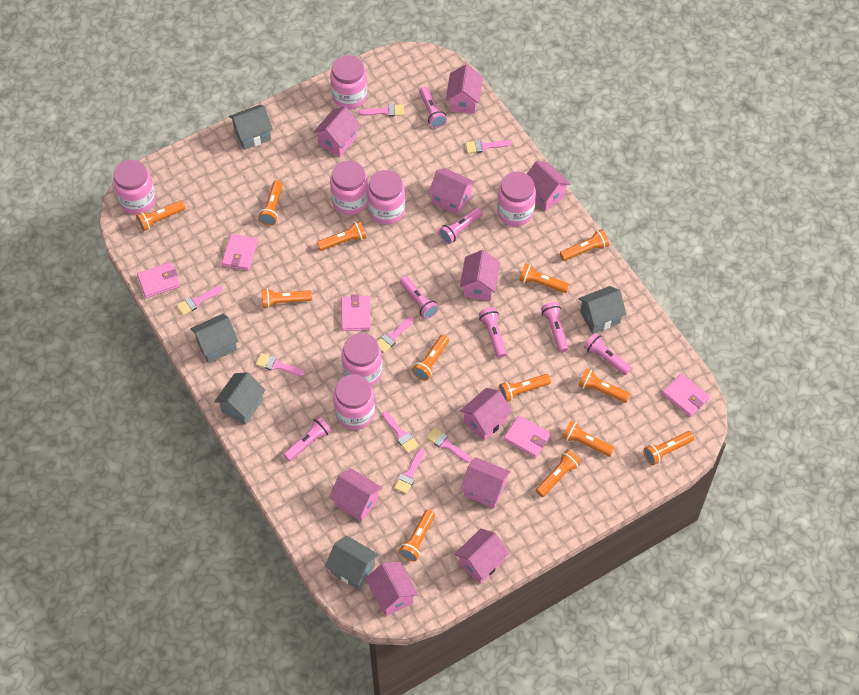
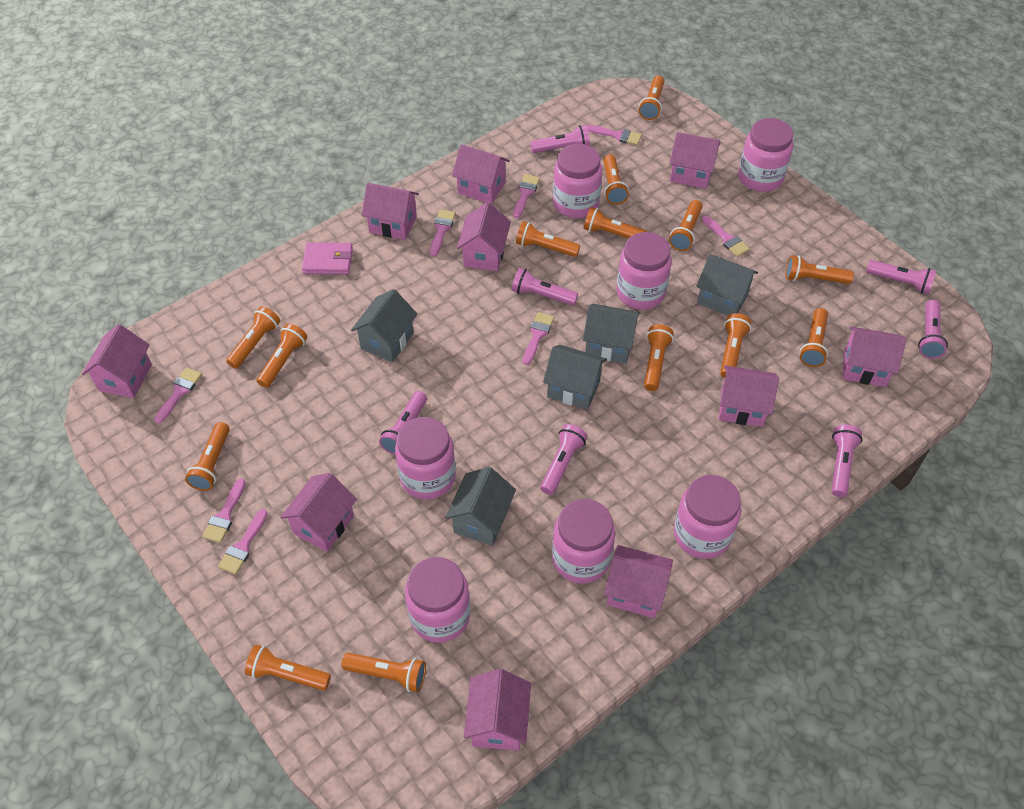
orange flashlight: [136,201,185,232] [258,180,283,225] [262,288,312,309] [317,221,367,251] [399,510,435,561] [412,335,449,381] [499,374,551,402] [519,263,570,293] [536,450,581,497] [560,229,609,261] [562,421,615,457] [578,369,630,403] [643,431,694,465] = 13 -> [185,422,230,491] [226,306,280,369] [245,644,331,691] [257,324,307,388] [341,653,426,692] [516,221,580,257] [584,207,647,239] [603,154,629,205] [639,75,665,120] [644,324,674,391] [669,200,702,251] [720,313,751,378] [785,255,854,284] [800,308,828,367] = 14
pink wallet: [137,262,180,298] [222,234,258,271] [341,294,371,331] [503,415,551,458] [662,374,710,417] = 5 -> [302,242,353,274] = 1

